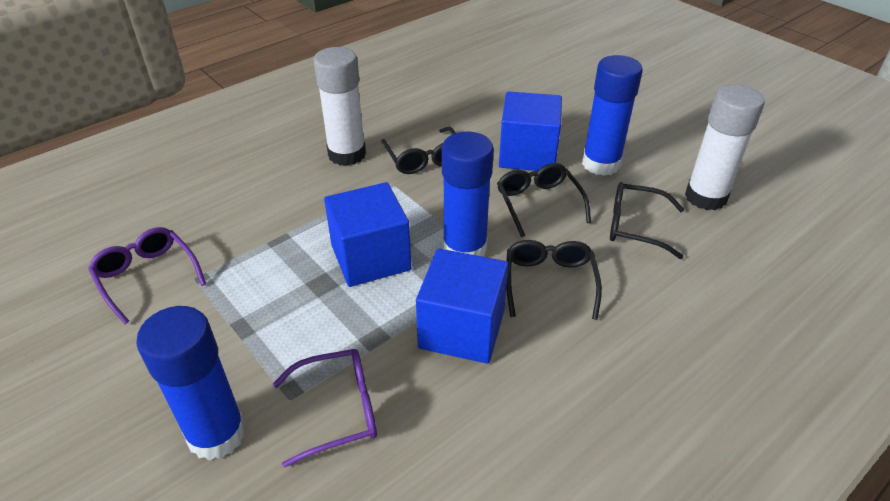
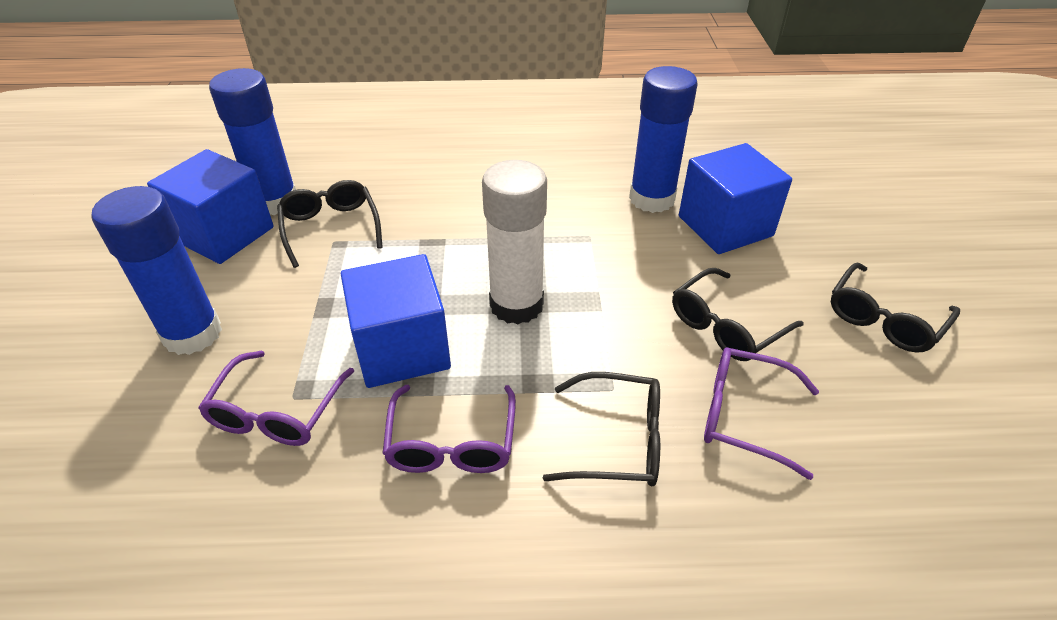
purple glasses: [88,227,206,324] [273,349,377,468] = 2 -> [198,351,354,446] [382,385,516,473] [704,347,819,480] = 3
white glue stick: [314,47,366,166] [685,85,765,210] = 2 -> [482,160,547,324] = 1

